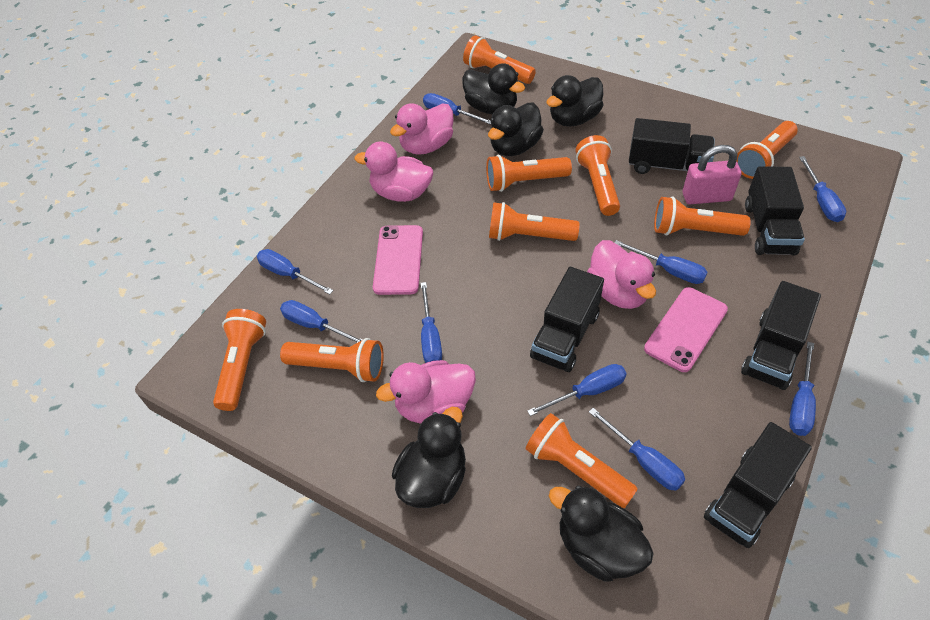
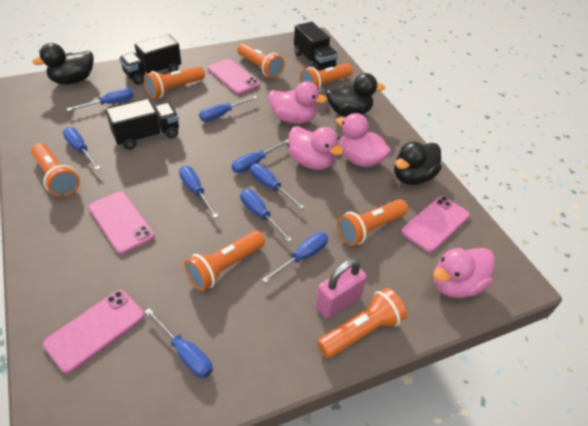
black duck: [392,407,466,508] [462,63,525,114] [488,103,544,156] [546,75,603,127] [549,485,654,582] = 5 -> [32,43,94,85] [326,73,385,117] [394,141,442,185] = 3
black truck: [530,267,604,372] [629,118,715,174] [704,422,812,548] [741,281,821,390] [745,166,805,256] = 5 -> [106,99,179,150] [119,34,181,85] [294,22,338,71] = 3
orange flashlight: [213,309,266,411] [280,338,384,382] [463,35,536,84] [486,155,572,192] [489,202,580,241] [526,413,638,508] [576,135,620,216] [654,196,751,236] [737,121,798,179] = 9 -> [31,143,80,197] [144,66,205,98] [184,231,265,291] [237,43,285,79] [300,63,353,89] [317,288,407,358] [337,199,408,246] = 7
pink phone: [373,225,423,295] [644,287,728,372] = 2 -> [43,290,145,373] [89,191,155,254] [208,59,260,94] [401,196,470,253] = 4

